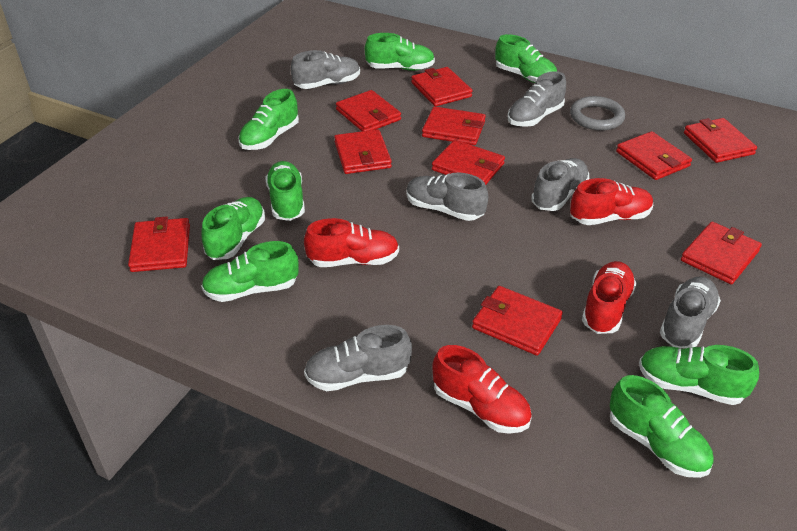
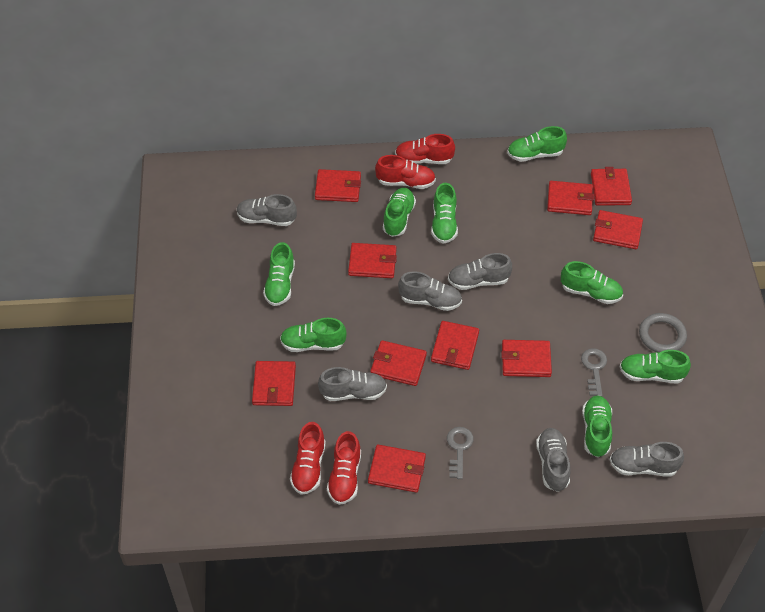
grey key: none = 0 -> [447,427,474,479] [581,348,607,396] = 2

